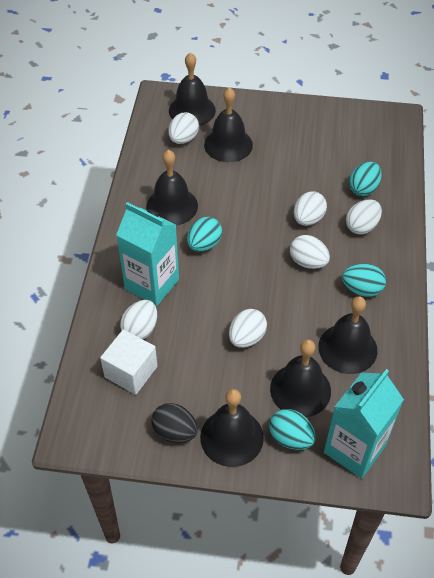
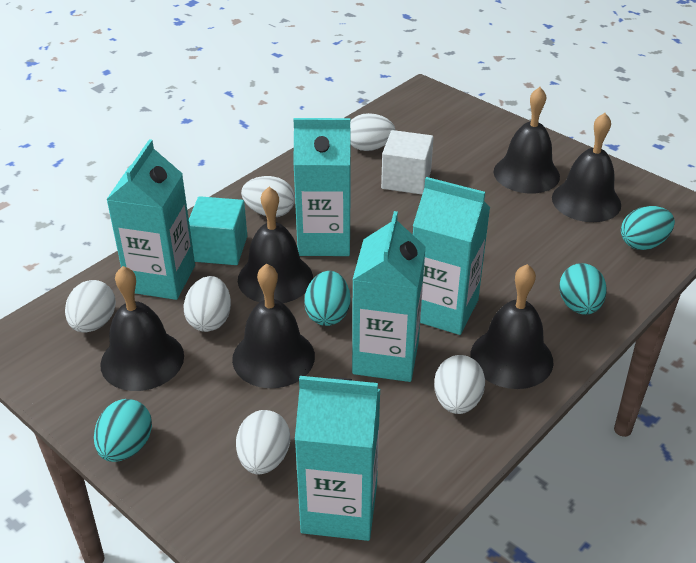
black egg: [151,403,198,443] = 1 -> none = 0
turquoise carton: [116,202,179,306] [324,369,404,479] = 2 -> [106,139,195,300] [293,118,351,256] [295,376,380,541] [352,211,426,382] [413,177,490,335] = 5
turquoise cube: none = 0 -> [189,196,247,265] = 1

